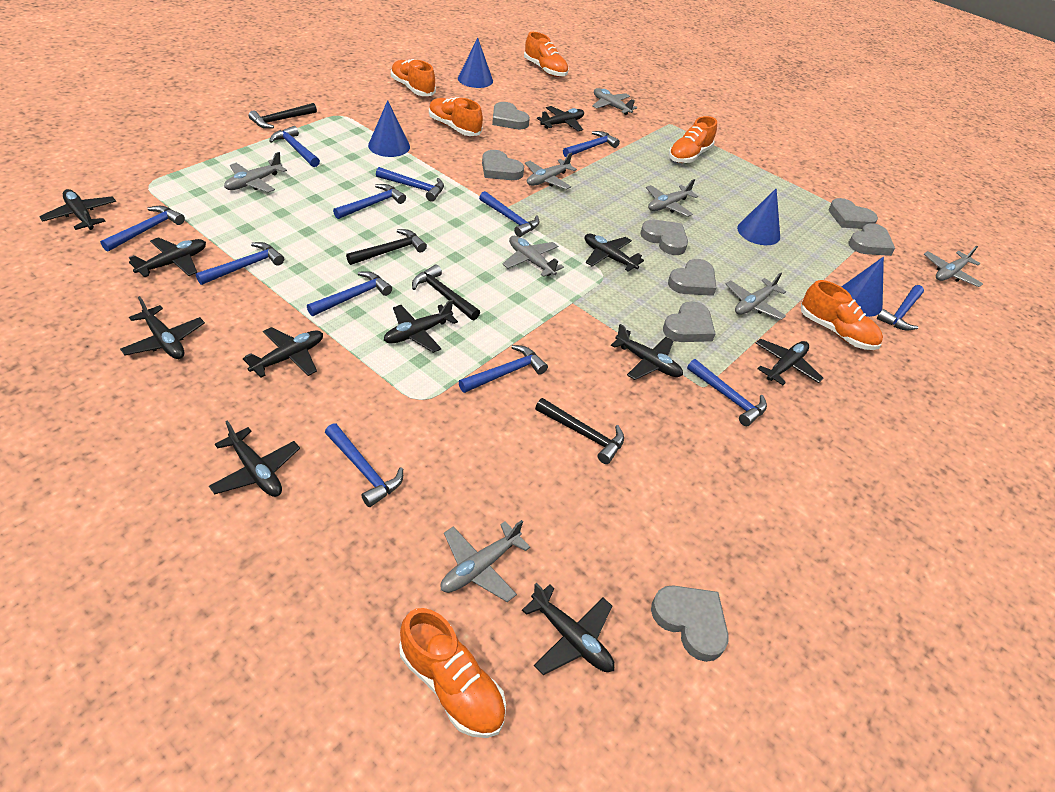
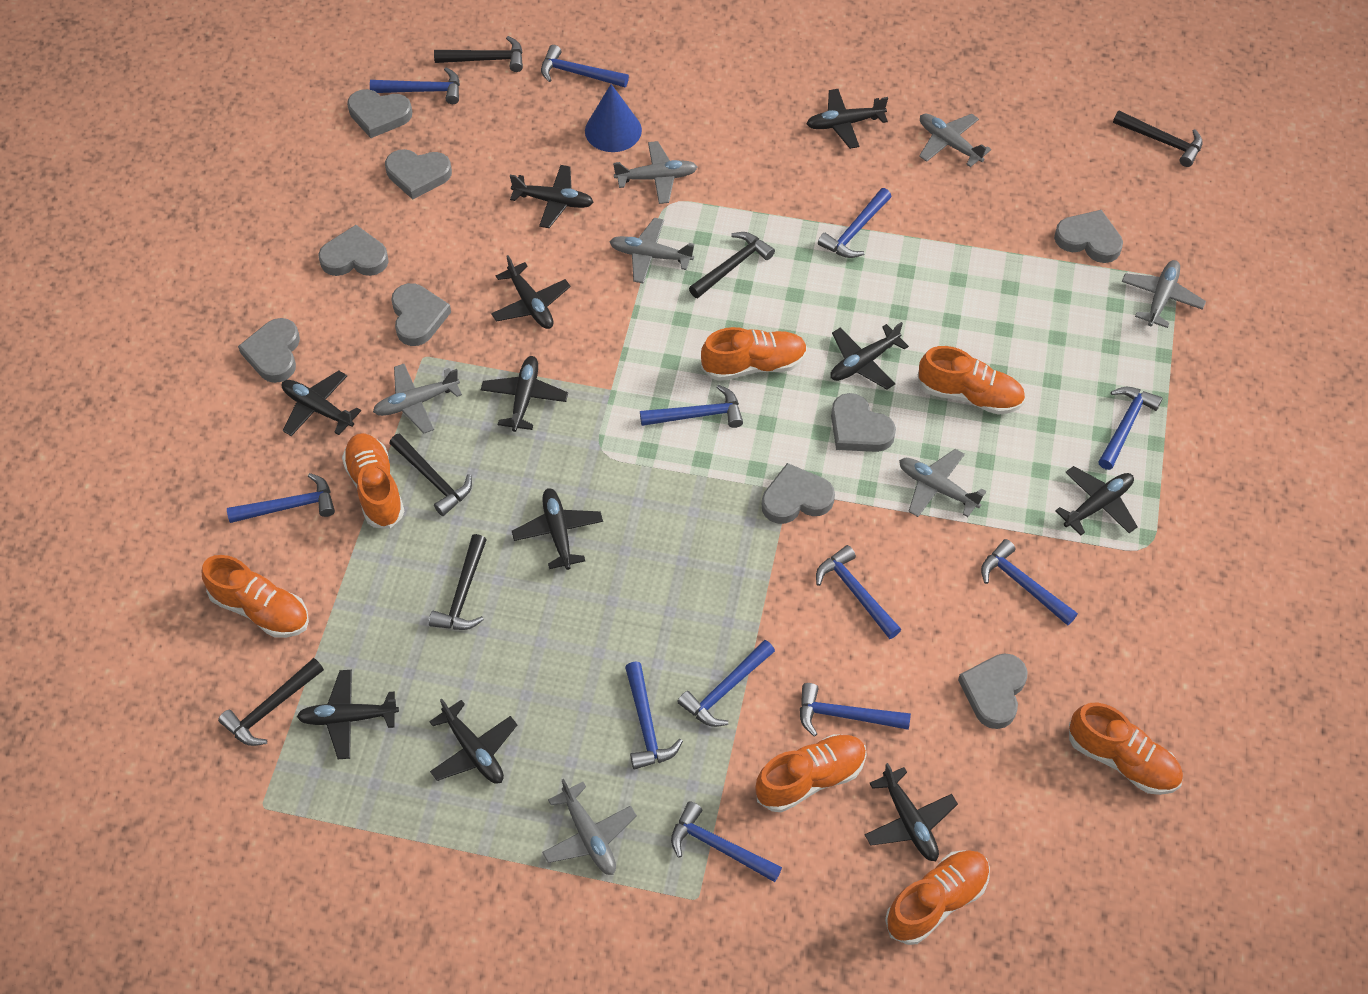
black hammer: [249,103,317,129] [346,229,427,265] [412,265,480,320] [535,398,624,464] = 4 -> [218,658,324,746] [389,433,472,516] [429,534,487,630] [434,36,523,72] [689,232,775,298] [1113,111,1203,167] = 6
blue cone: [368,100,410,157] [458,38,493,88] [737,188,780,245] [841,257,884,317] = 4 -> [585,84,642,152] = 1
grey heart: [482,150,524,180] [492,102,530,129] [640,220,688,255] [651,585,729,662] [663,301,716,342] [668,259,716,296] [829,198,878,229] [848,223,895,256] = 8 -> [238,318,300,383] [318,225,389,276] [347,89,412,138] [385,149,452,200] [391,283,451,346] [762,463,835,524] [831,393,896,452] [958,653,1028,729] [1054,210,1123,263] = 9
grey plane: [224,152,287,193] [441,520,530,602] [502,236,564,277] [525,152,577,189] [592,88,637,115] [646,179,698,217] [726,273,786,320] [924,246,983,287] = 8 -> [373,364,462,433] [542,779,637,875] [610,218,694,284] [613,141,697,204] [899,449,986,517] [919,114,991,167] [1122,260,1206,328] = 7
orange shoe: [391,59,436,96] [399,608,506,738] [429,97,483,136] [524,32,569,77] [669,116,717,163] [801,280,883,350] = 6 -> [202,555,309,638] [342,433,404,529] [701,327,807,381] [755,734,867,812] [885,850,990,945] [918,346,1025,415] [1069,703,1183,795] = 7

